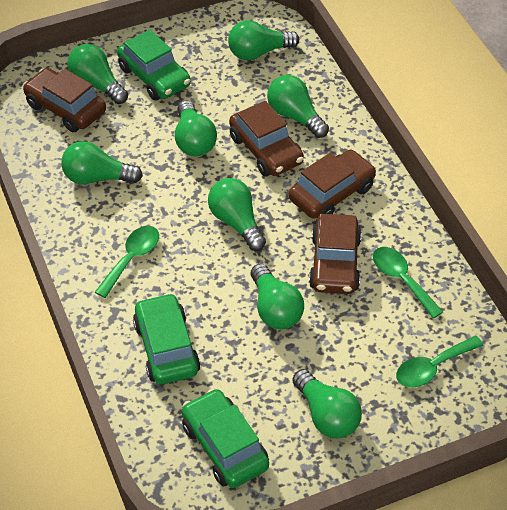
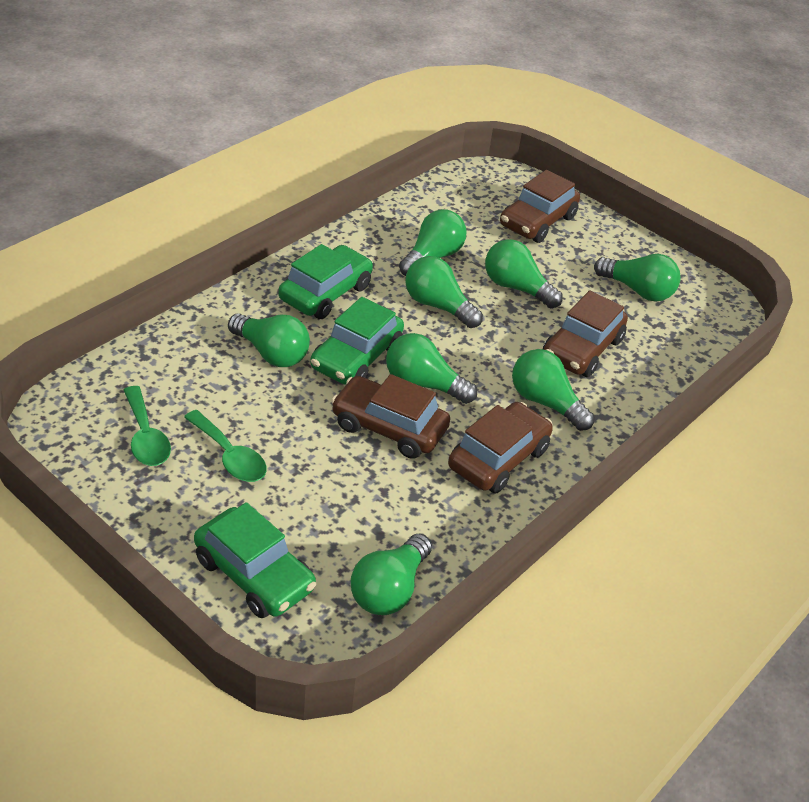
green spoon: [95,226,159,298] [373,247,443,319] [396,336,484,387] = 3 -> [124,386,171,466] [184,410,267,482] = 2

